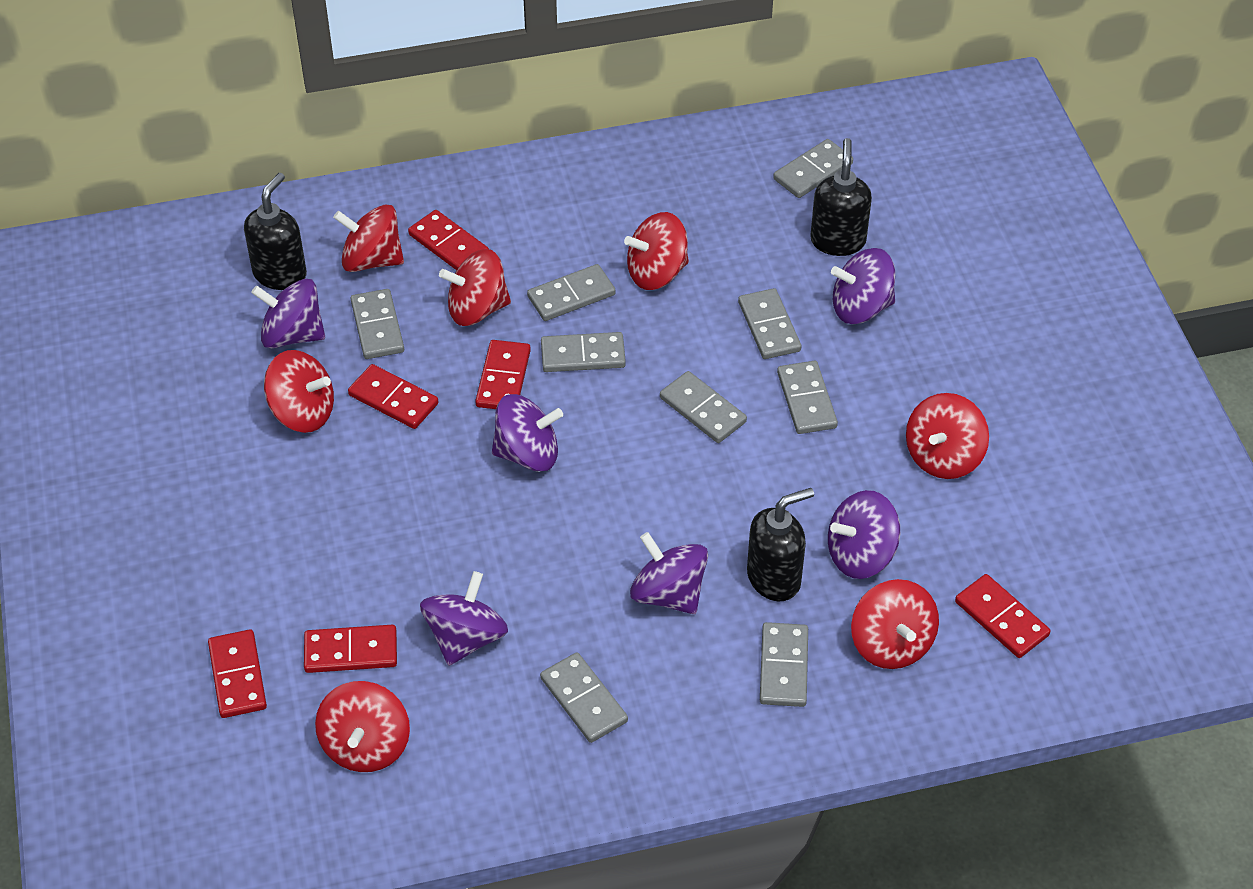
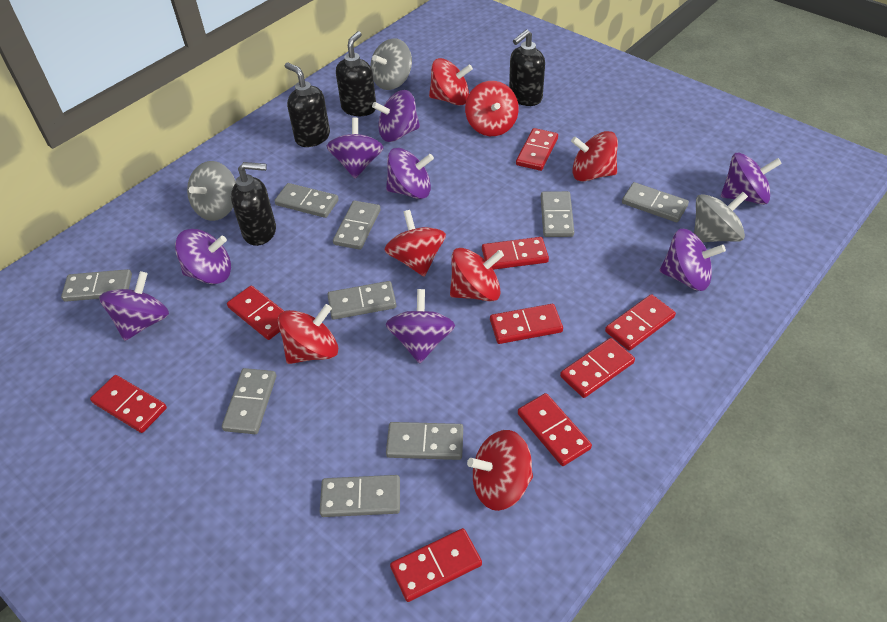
black soap dispenser: [244,173,307,290] [747,488,814,601] [810,138,872,256] = 3 -> [231,162,276,246] [285,62,330,147] [336,31,376,116] [509,29,545,106] = 4
grey spinning top: none = 0 -> [187,161,236,221] [370,38,412,90] [694,192,748,242] = 3
purple spinning top: [251,279,325,349] [420,571,508,666] [492,394,563,472] [630,532,708,614] [828,490,900,579] [831,248,895,324] = 6 -> [99,271,169,341] [175,229,231,284] [327,117,383,179] [372,90,420,142] [386,148,434,199] [386,289,455,364] [659,229,726,291] [721,153,782,205] = 8
red domino: [208,629,267,718] [304,625,397,673] [348,364,438,429] [408,210,489,270] [475,340,531,409] [955,574,1050,658] = 6 -> [90,375,167,433] [227,286,284,340] [390,528,482,602] [482,237,549,270] [490,304,563,344] [516,128,558,171] [518,393,592,466] [560,338,635,398] [605,294,676,351] = 9

